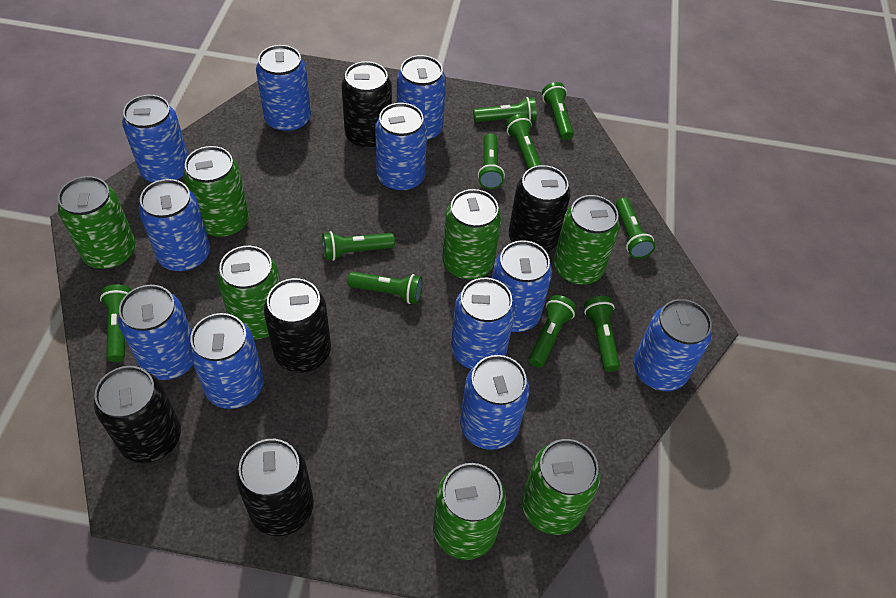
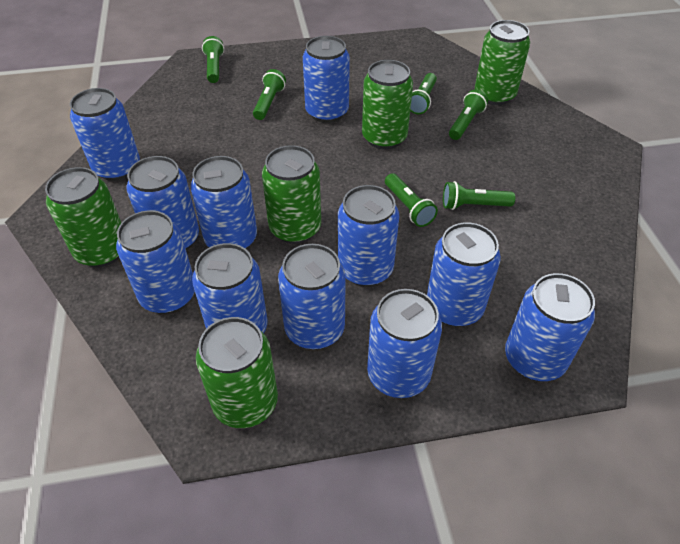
black can: [94,366,181,463] [236,439,314,536] [264,278,331,373] [341,61,392,150] [509,165,570,252] = 5 -> none = 0
green can: [58,176,136,270] [183,146,249,238] [217,246,280,339] [433,463,506,560] [442,189,502,280] [522,439,601,535] [553,195,620,285] = 7 -> [45,167,121,267] [196,317,278,428] [262,145,321,244] [362,60,413,150] [475,20,530,105] = 5
green flashlight: [100,284,131,362] [322,231,395,261] [347,271,423,304] [473,97,537,122] [478,133,505,189] [506,114,541,169] [529,295,577,368] [542,82,574,140] [584,296,620,372] [616,198,655,259] = 10 -> [202,36,224,83] [253,69,286,120] [385,173,438,227] [410,73,437,114] [443,181,515,210] [449,89,488,140] = 6

